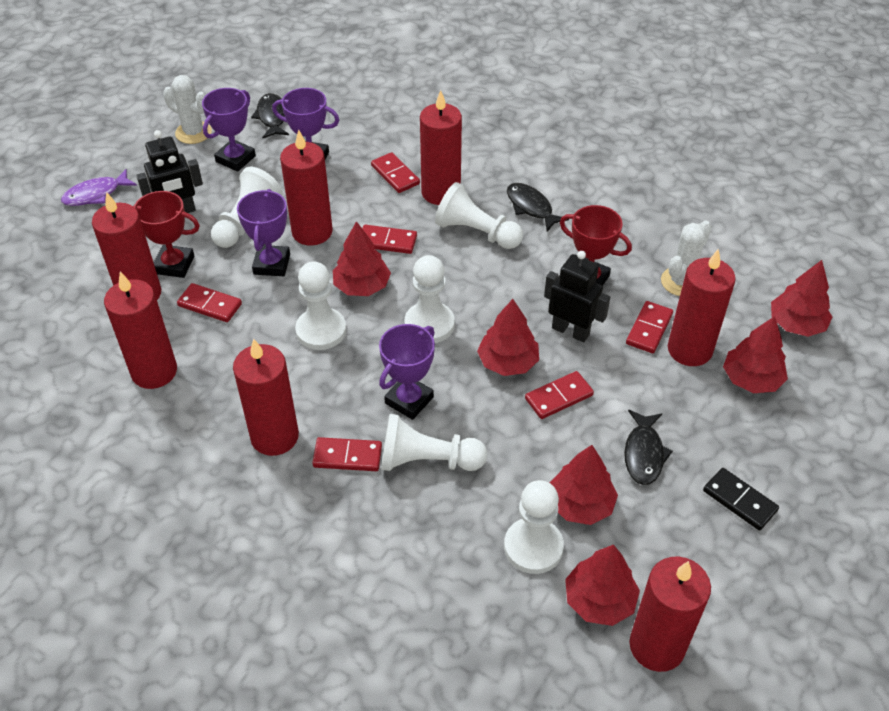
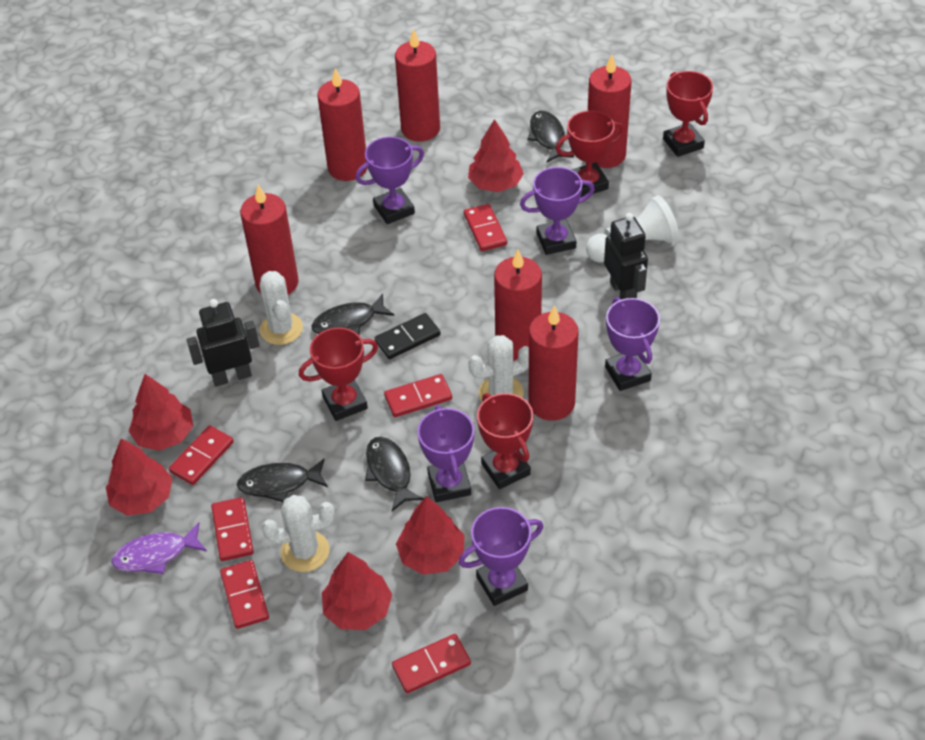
black fish: [251,93,289,139] [507,183,569,232] [624,410,673,485] = 3 -> [237,459,328,502] [312,294,394,335] [365,437,424,511] [527,111,574,162] = 4
purple trophy: [202,88,256,172] [237,189,290,276] [272,88,339,160] [379,324,435,420] = 4 -> [355,137,424,224] [417,405,474,502] [459,507,543,606] [520,167,595,255] [605,297,660,391] = 5
red candle: [92,192,161,300] [104,271,177,389] [233,339,299,456] [280,129,333,246] [420,90,462,205] [629,556,711,672] [668,249,736,366] = 7 -> [240,184,298,295] [317,68,368,181] [395,29,440,142] [494,249,542,361] [529,305,578,421] [588,54,632,168] = 6
red tree: [333,221,391,296] [477,299,539,376] [550,445,618,525] [565,545,640,626] [723,316,788,393] [771,260,832,337] = 6 -> [106,438,173,516] [129,374,193,451] [322,552,392,630] [396,496,465,575] [468,119,524,192] = 5
red trophy: [133,191,200,278] [560,205,632,286] = 2 -> [299,327,378,421] [477,393,533,489] [556,110,625,197] [663,71,713,157] = 4
white cactus: [163,75,212,144] [661,221,712,296] = 2 -> [260,271,303,345] [262,495,335,572] [468,335,529,402] = 3
white pawn: [211,167,283,248] [295,261,346,350] [381,414,487,471] [405,255,455,343] [435,182,523,249] [504,480,564,574] = 6 -> [586,195,679,263] = 1

